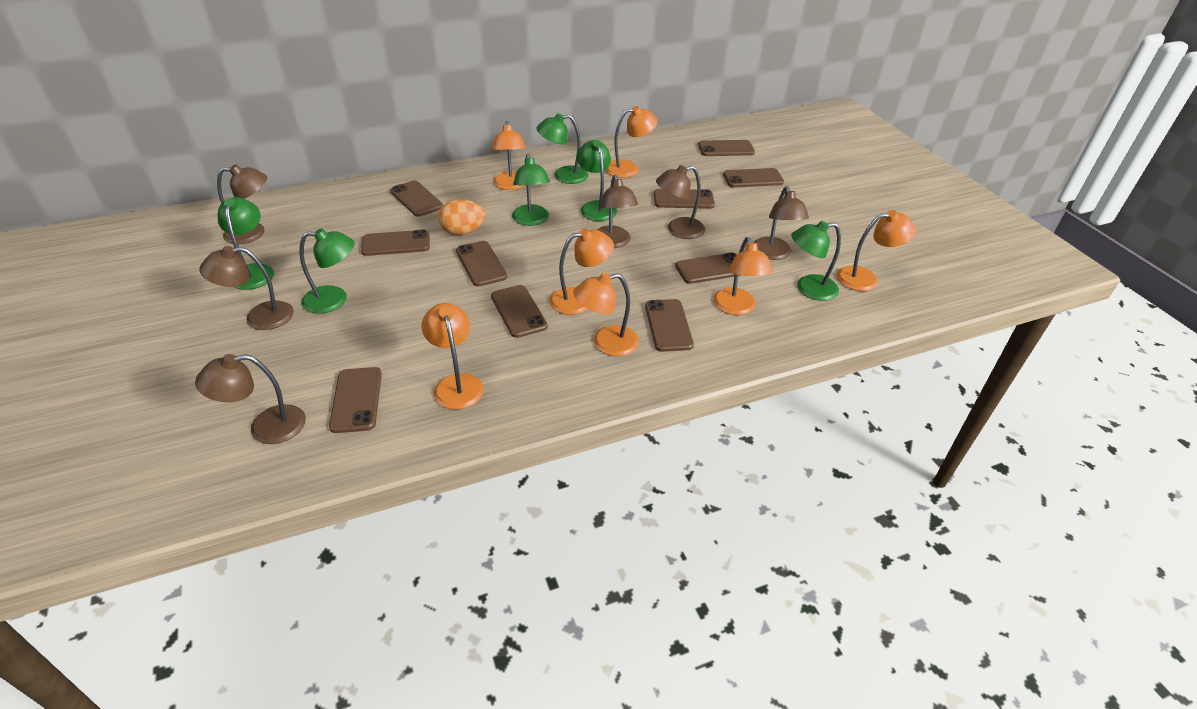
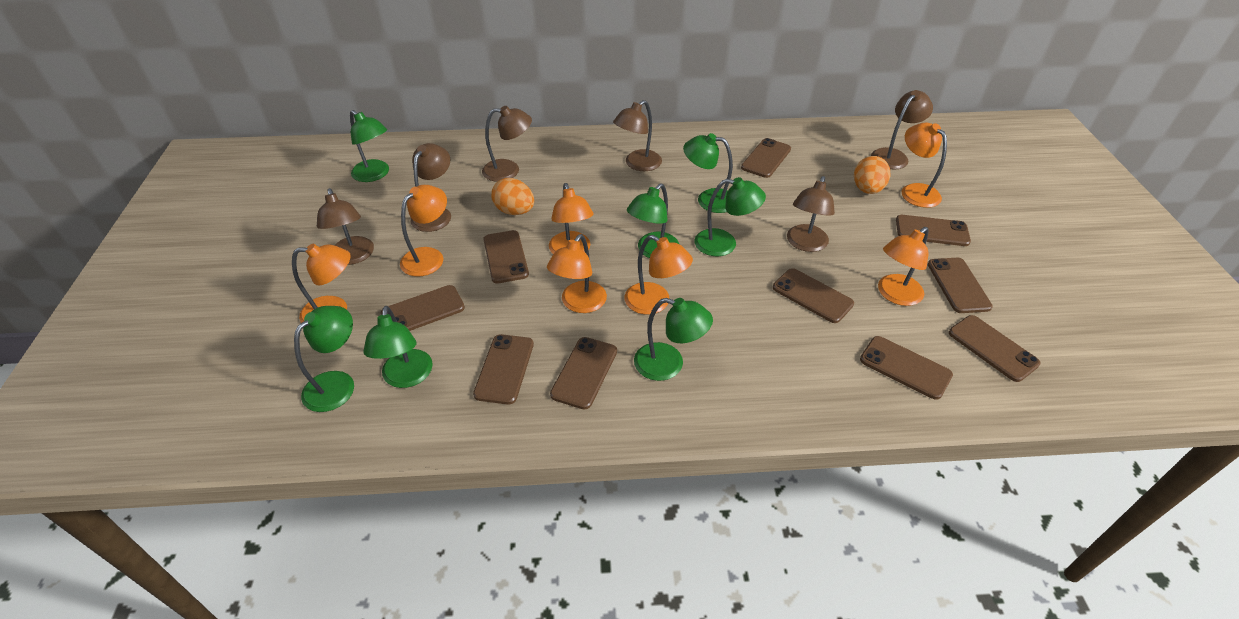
green lamp: [218,197,274,290] [300,229,355,314] [512,154,550,226] [536,113,588,184] [576,140,617,221] [791,221,841,301] = 6 -> [294,306,354,412] [350,110,389,182] [363,306,433,388] [627,184,679,258] [634,298,713,381] [683,133,733,213] [694,177,766,256] = 7
orange egg: [438,199,485,235] = 1 -> [491,178,534,215] [854,156,890,194] = 2

